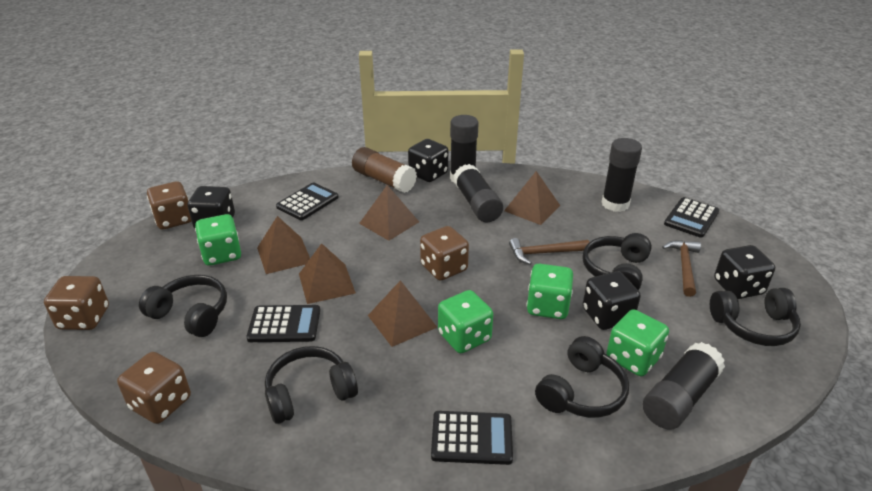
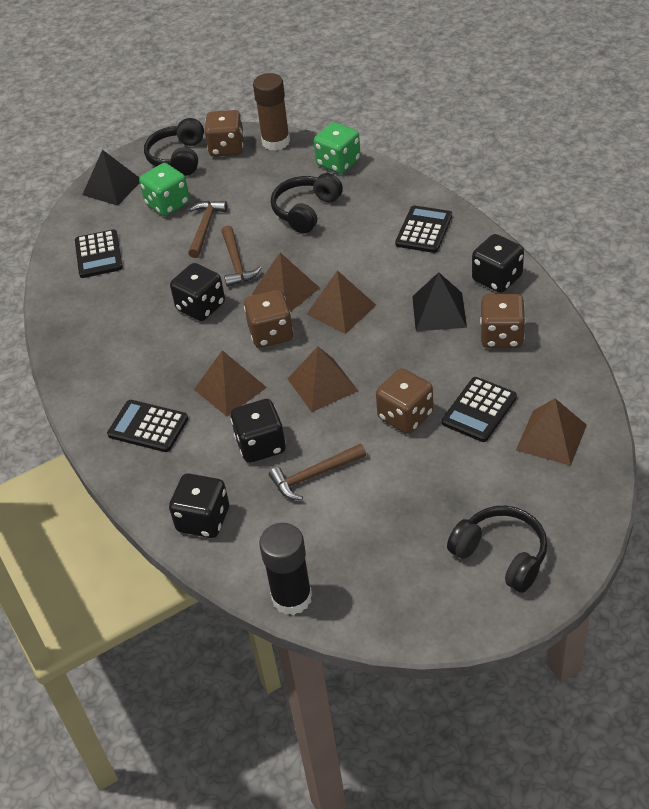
black glue stick: [450,115,479,184] [453,164,503,222] [602,138,642,212] [643,342,725,430] = 4 -> [259,523,312,615] = 1
black headphones: [139,275,227,337] [265,346,358,424] [535,336,629,418] [582,233,652,290] [710,288,801,346] = 5 -> [144,118,204,176] [271,173,343,234] [447,506,547,593] = 3
black pyramid: none = 0 -> [82,150,140,206] [412,272,467,331] = 2
brown hammer: [509,238,589,265] [662,240,701,297] = 2 -> [188,201,227,258] [222,226,262,287] [269,443,366,500] = 3
green dice: [195,214,241,266] [438,290,493,353] [527,264,573,319] [606,309,669,376] = 4 -> [139,163,190,216] [314,122,361,174] = 2

